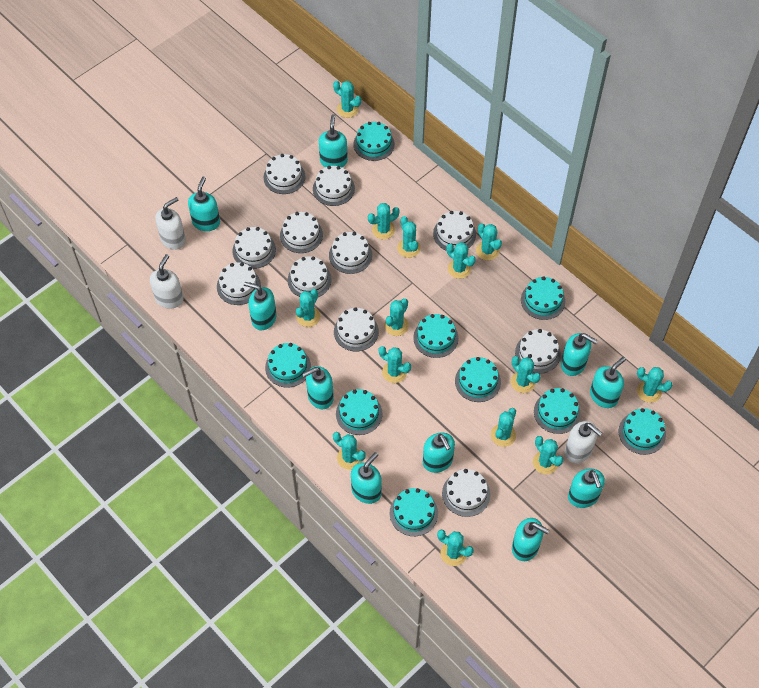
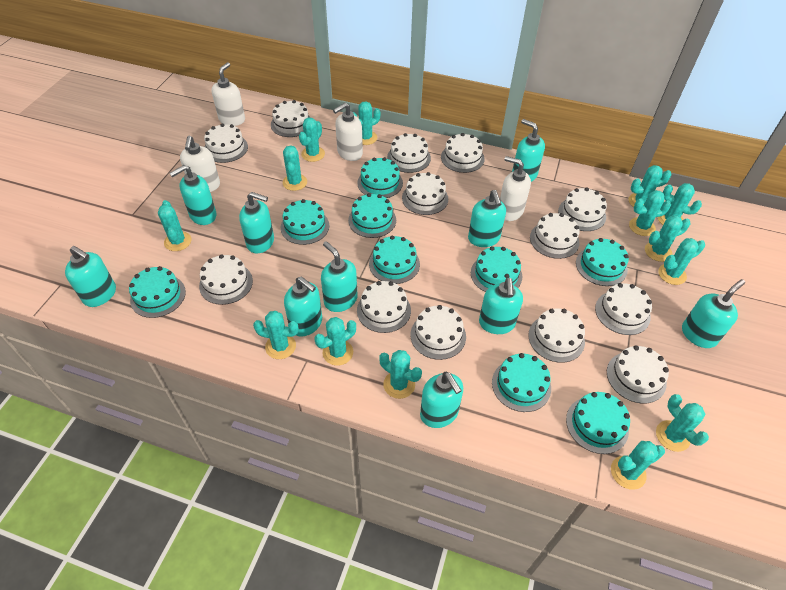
white cake: [217,262,261,305] [233,227,276,269] [264,154,305,194] [280,212,323,253] [288,256,332,297] [313,166,355,206] [329,232,372,274] [334,307,379,352] [433,211,476,250] [442,469,490,517] [515,329,561,374] = 11 -> [199,254,253,305] [204,123,248,163] [271,100,311,137] [357,281,411,333] [387,133,431,173] [402,172,448,215] [410,305,466,360] [441,133,485,173] [528,308,585,363] [530,213,580,259] [558,188,607,231] [595,283,652,335] [607,345,669,404] = 13
white soap dispenser: [150,254,183,309] [155,197,186,250] [565,421,602,463] = 3 -> [180,136,220,192] [212,62,245,126] [333,103,363,161] [500,156,531,221] = 4

